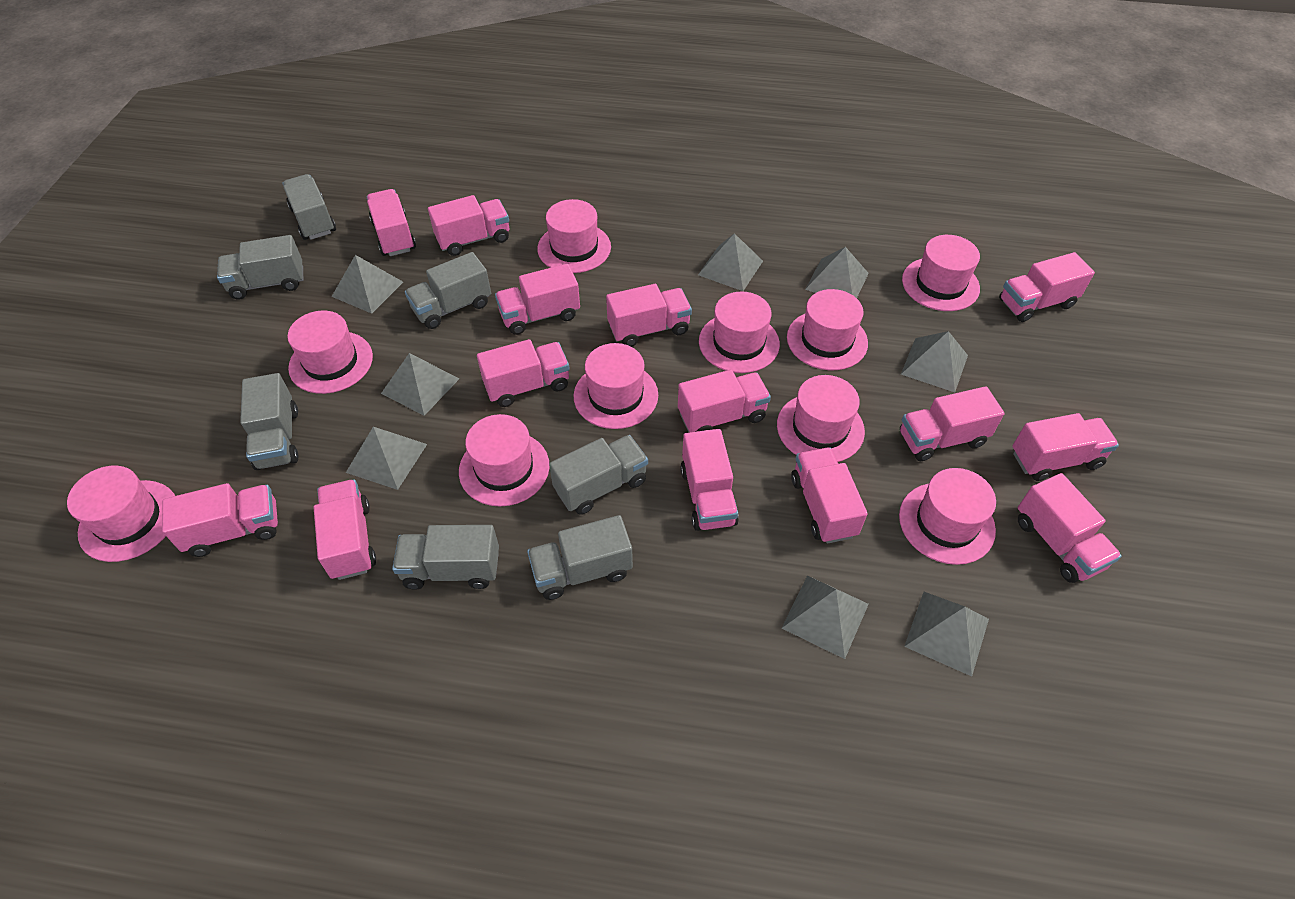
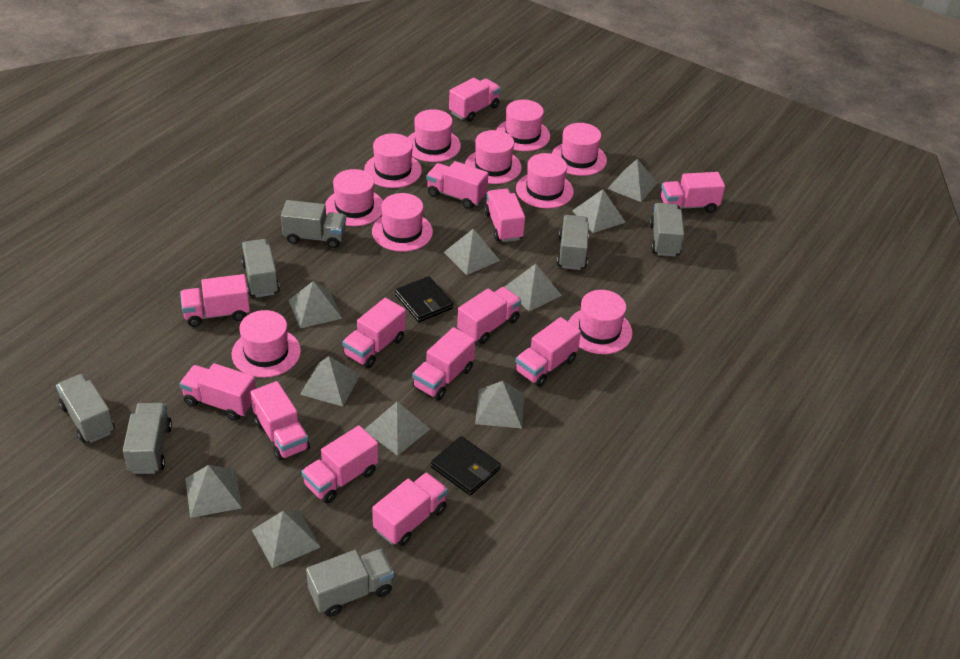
black wallet: none = 0 -> [395,276,453,322] [431,436,501,495] = 2
grey pyramid: [332,255,403,314] [346,427,427,490] [381,353,459,416] [698,233,763,291] [782,575,869,659] [805,247,869,298] [901,331,968,392] [904,592,989,676] = 8 -> [185,465,242,518] [252,510,320,568] [289,281,342,328] [300,356,360,406] [364,402,430,456] [444,229,500,275] [475,381,524,428] [505,264,562,311] [572,189,626,233] [607,159,657,202] = 10
pink truck: [162,483,278,557] [314,479,376,580] [367,189,416,256] [428,195,509,256] [477,339,570,407] [495,264,580,335] [606,284,692,347] [678,370,771,432] [680,429,739,531] [791,447,868,543] [900,386,1005,461] [999,252,1095,322] [1012,413,1119,481] [1018,473,1122,583] = 14 -> [180,274,250,327] [180,363,256,421] [251,381,310,461] [301,425,379,504] [342,298,406,368] [372,472,448,546] [412,327,476,400] [426,161,488,209] [449,78,501,122] [457,287,521,344] [484,189,525,242] [515,317,581,387] [661,172,725,213] = 13

